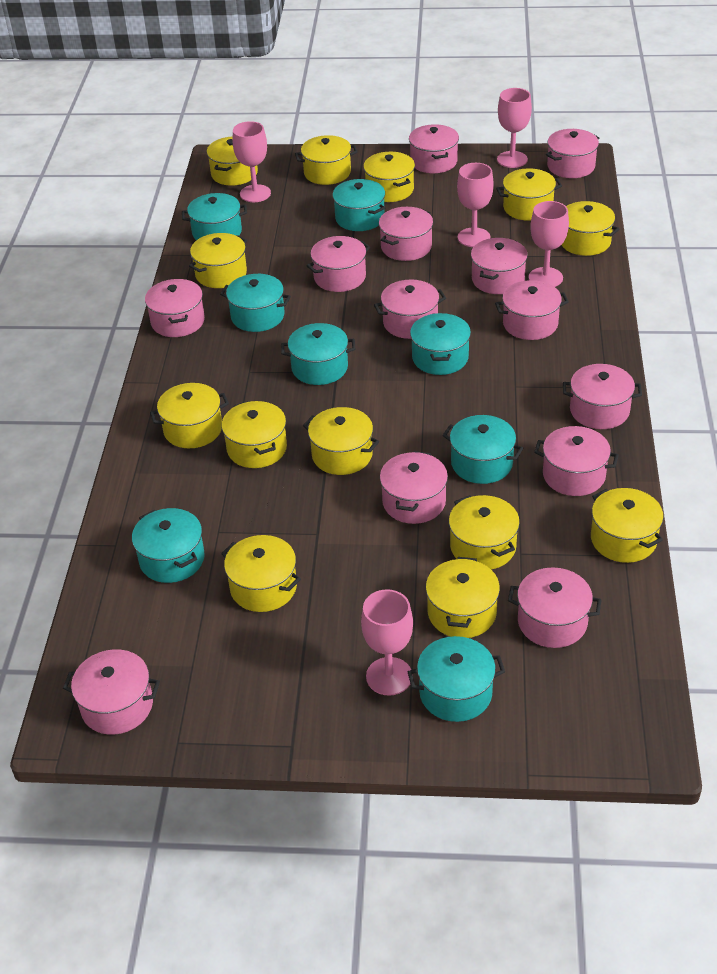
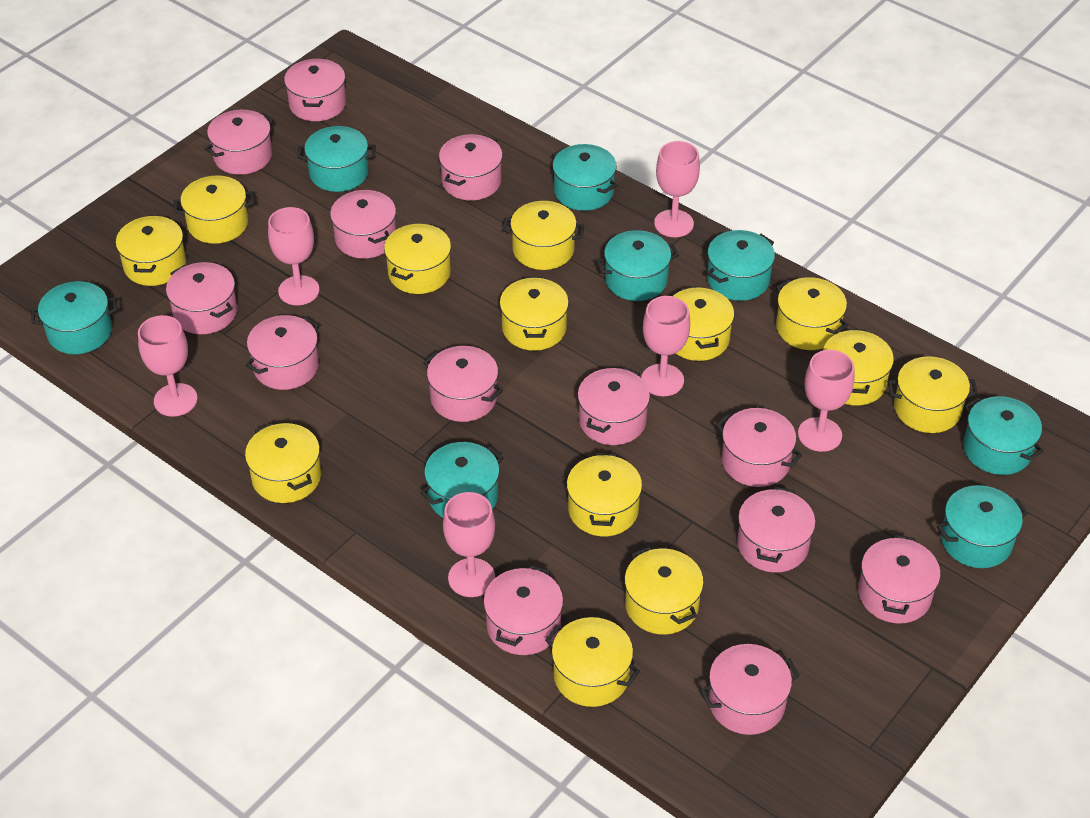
pink goblet: [233,121,271,202] [361,589,413,696] [457,163,494,247] [497,88,532,168] [529,201,569,287] = 5 -> [138,315,198,417] [268,207,319,305] [443,492,495,597] [641,296,690,396] [654,141,700,237] [798,350,855,452] = 6

